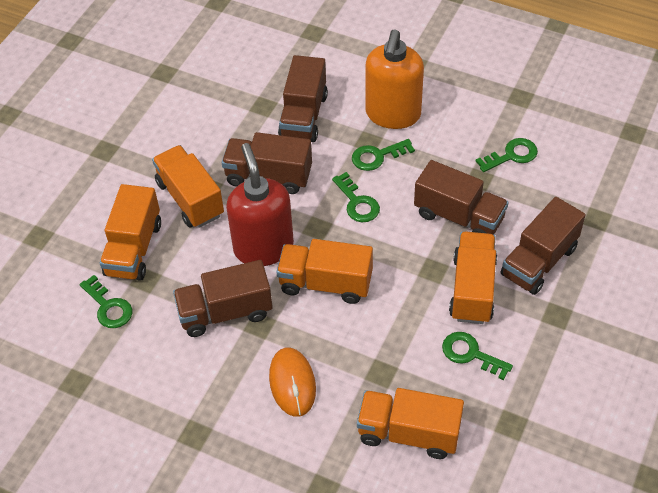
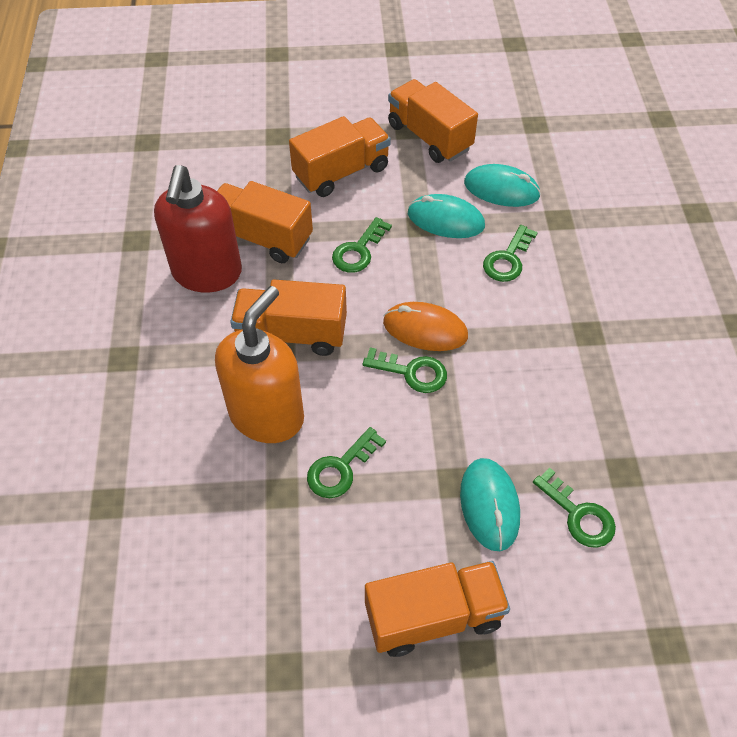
brown truck: [173,260,273,337] [222,132,312,194] [278,55,328,142] [414,160,509,235] [501,197,585,295] = 5 -> none = 0
turquoise mouse: none = 0 -> [408,194,485,238] [460,458,520,551] [464,164,541,207] = 3

